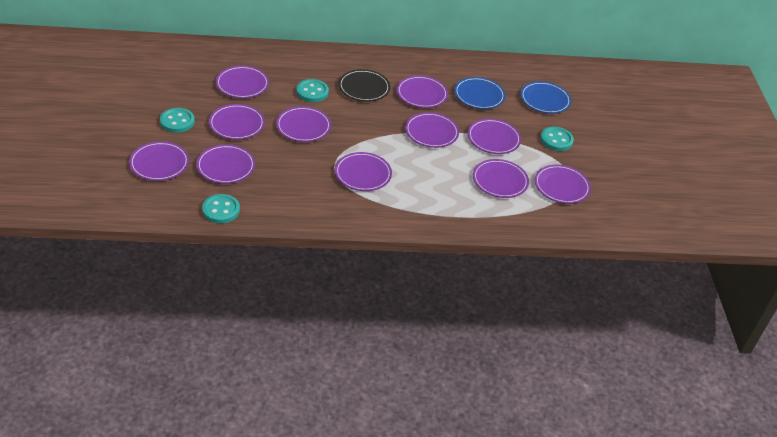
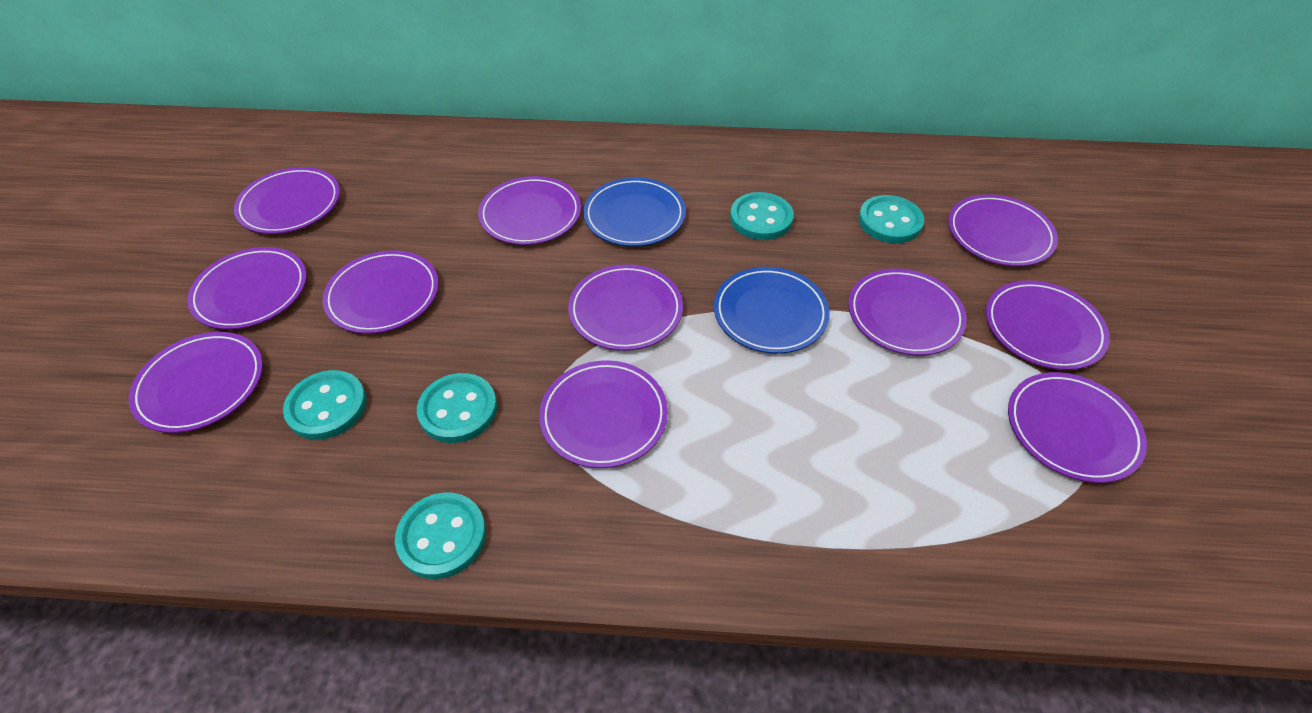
black plate: [338,69,390,102] = 1 -> none = 0
turquoise button: [160,108,195,133] [202,194,240,223] [296,79,329,102] [540,126,574,151] = 4 -> [283,370,367,440] [395,492,486,579] [417,373,497,443] [730,192,794,240] [858,195,924,243] = 5

